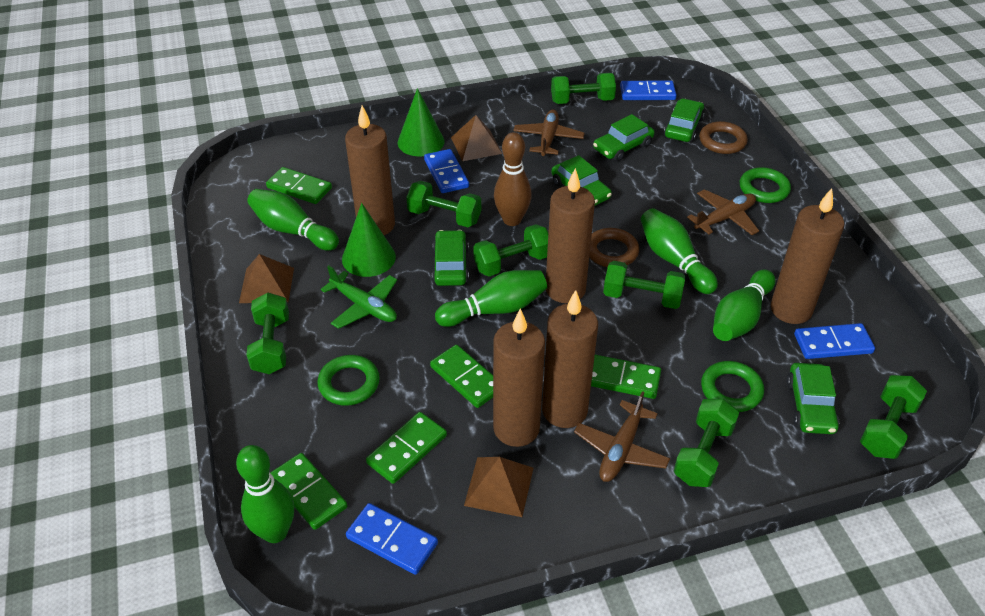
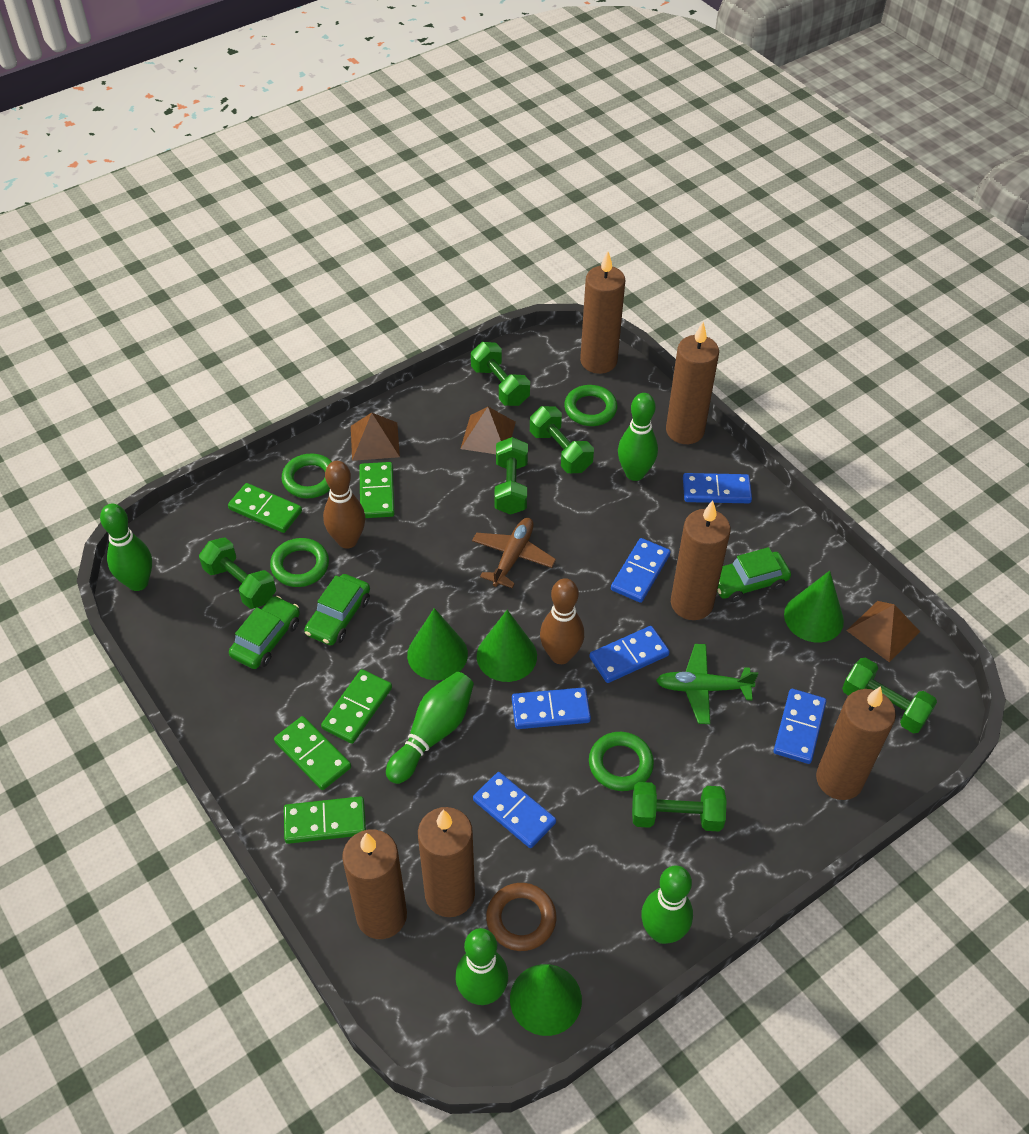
blue domino: [346,503,438,575] [424,149,469,193] [620,80,677,100] [794,323,875,359] = 4 -> [473,772,556,848] [512,687,591,729] [589,626,670,683] [611,538,671,603] [683,473,752,503] [774,689,826,764] = 6
brown bowling pin: [494,132,532,226] = 1 -> [323,461,365,549] [540,578,584,664] = 2
brown candle: [345,106,395,235] [493,308,545,447] [542,290,598,428] [546,168,595,303] [771,188,844,324] = 5 -> [342,829,407,939] [418,807,475,917] [580,251,625,374] [666,322,719,444] [671,500,731,620] [816,686,896,800] = 6
brown plane: [513,109,584,156] [574,391,670,482] [687,189,759,235] = 3 -> [472,518,556,588] = 1
brown ring: [589,228,639,267] [699,121,748,154] = 2 -> [486,883,557,951] = 1
green car: [432,230,469,286] [552,155,612,206] [593,114,655,161] [664,98,705,142] [787,363,839,434] = 5 -> [229,596,300,669] [304,574,370,645] [717,547,791,602] = 3
green cone: [342,203,396,277] [398,88,445,156] = 2 -> [407,608,468,680] [477,610,537,682] [510,964,582,1036] [784,571,844,643] = 4
green dumbbell: [246,293,289,374] [406,181,481,227] [473,224,548,276] [551,73,616,104] [603,261,686,309] [674,399,739,487] [860,375,927,459] = 7 -> [199,538,276,609] [471,342,530,406] [494,437,528,515] [530,406,594,473] [632,782,727,831] [842,657,937,733] = 6
green ring: [317,355,380,406] [701,361,764,412] [740,167,791,203] = 3 -> [270,538,329,587] [282,453,332,498] [564,385,617,426] [589,732,654,791] = 4

